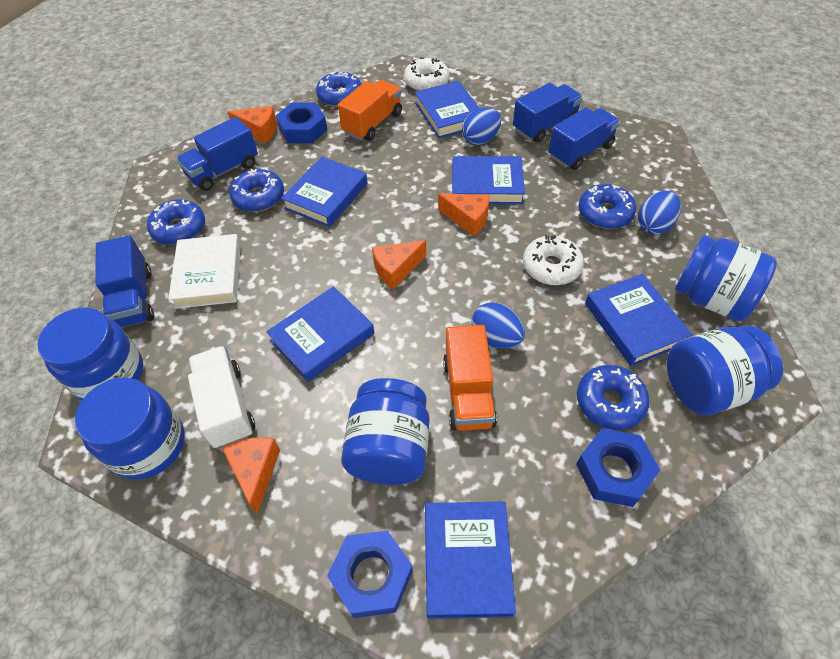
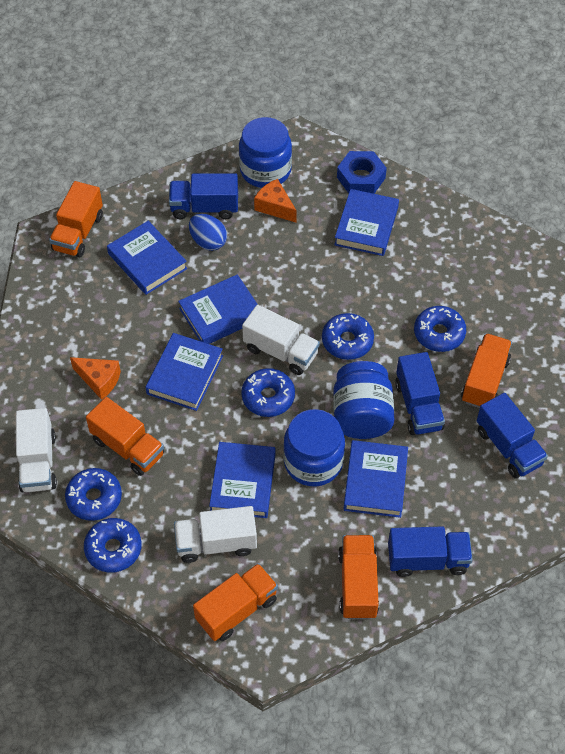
blue egg: [462,108,501,145] [471,302,525,348] [638,191,681,234] = 3 -> [189,214,227,251] = 1
blue jar: [37,308,143,401] [75,378,185,479] [341,378,429,485] [667,325,783,415] [675,235,777,321] = 5 -> [239,117,292,188] [283,409,345,486] [333,361,394,439] = 3
blue nut: [276,103,327,144] [327,530,413,618] [576,428,660,507] = 3 -> [337,151,387,194] = 1
orange cheese: [222,437,280,513] [228,106,277,143] [372,240,426,290] [438,193,490,236] = 4 -> [70,357,121,400] [254,179,297,223] = 2
orange truck: [338,80,402,141] [443,325,497,431] = 2 -> [49,181,103,257] [86,397,164,476] [193,563,278,641] [338,535,379,619] [461,333,512,408] = 5
white book: [168,234,241,309] = 1 -> none = 0
white donut: [404,57,450,91] [523,235,584,285] = 2 -> none = 0
white truck: [188,346,255,448] = 1 -> [16,408,57,492] [174,506,257,563] [242,305,320,375] = 3

